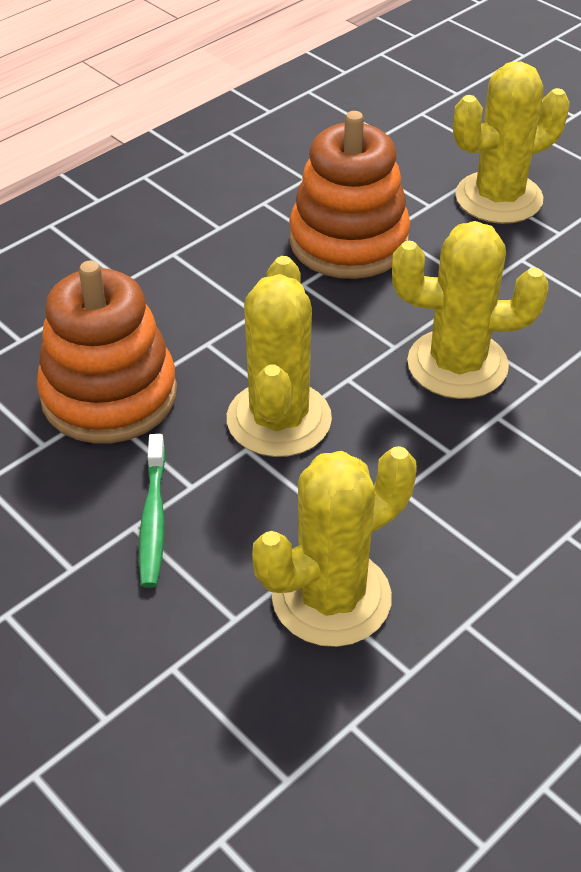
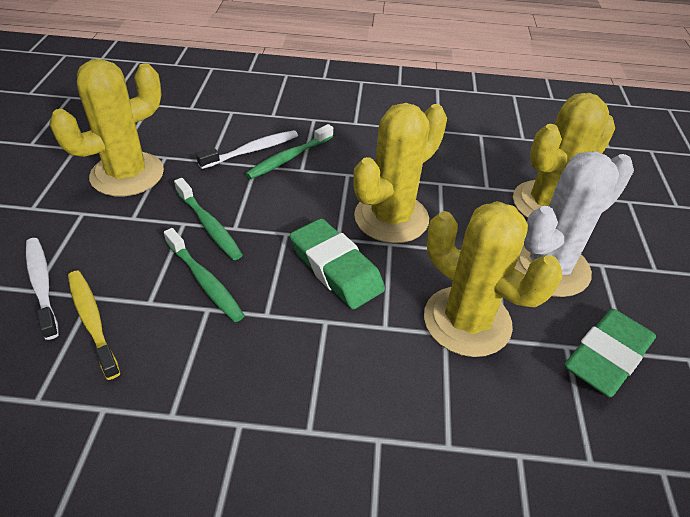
green eraser: none = 0 -> [290,218,385,309] [564,309,656,397] = 2
green toothbrush: [139,434,166,588] = 1 -> [164,228,245,322] [174,178,243,260] [245,124,333,179] = 3
orange stacking toy: [37,261,177,444] [289,111,410,279] = 2 -> none = 0
white cactus: none = 0 -> [515,151,634,297] = 1
white toothbrush: none = 0 -> [26,238,59,340] [197,130,298,169] = 2
yellow toothbrush: none = 0 -> [68,271,120,380] = 1

